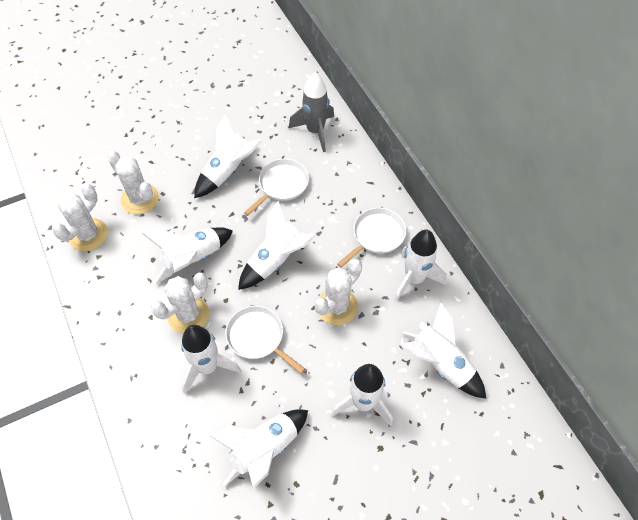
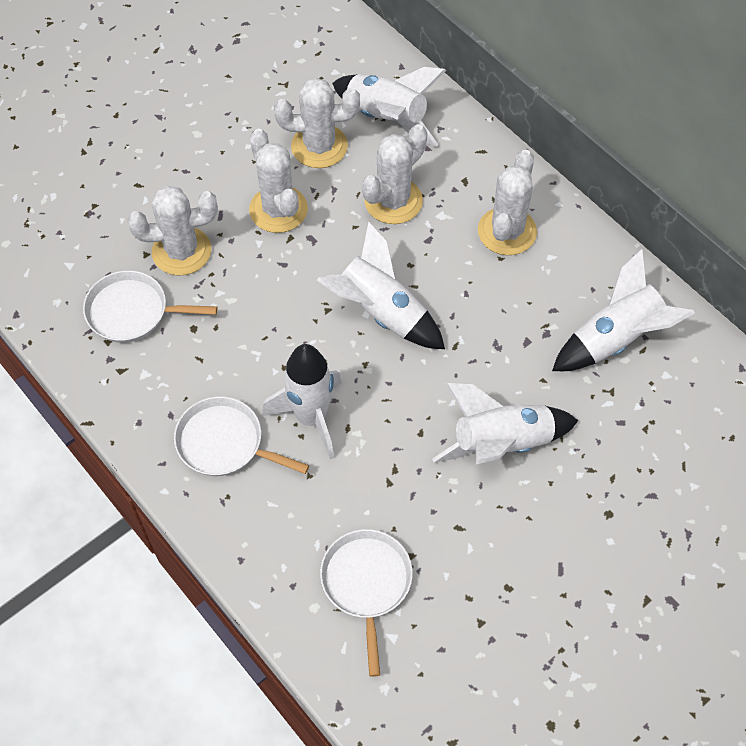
grey rocket: [289,72,334,152] = 1 -> none = 0
white cactus: [52,184,108,251] [107,151,159,214] [151,273,209,333] [314,259,362,325] = 4 -> [127,186,218,276] [249,129,308,233] [274,78,360,168] [362,124,427,224] [478,149,537,255] = 5
white rocket: [142,227,233,284] [181,325,241,394] [194,114,263,198] [210,409,308,489] [238,201,317,290] [331,364,393,426] [395,230,447,301] [402,302,486,399] = 8 -> [262,344,342,459] [317,222,445,349] [332,67,447,147] [432,383,578,464] [552,249,695,371] = 5

